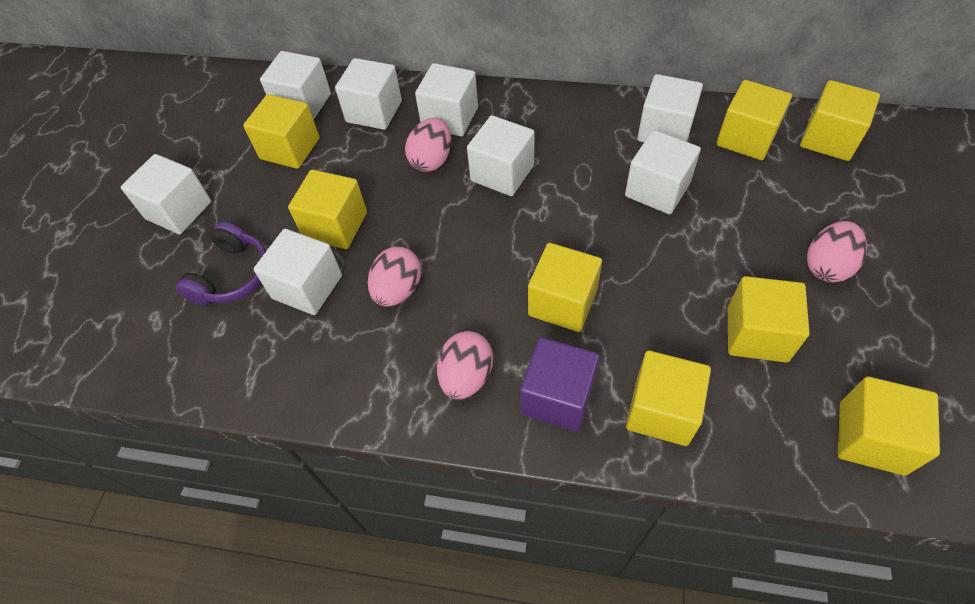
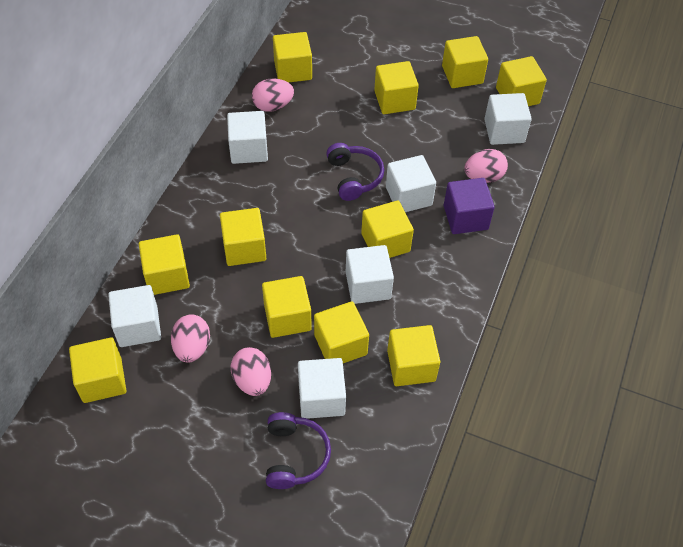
purple headphones: [176,221,267,305] = 1 -> [266,412,331,489] [326,143,384,201] = 2
white cube: [121,154,211,234] [254,229,342,315] [260,51,331,120] [335,58,402,130] [415,63,478,136] [467,115,535,196] [625,130,701,214] [637,74,703,142] = 8 -> [108,285,161,347] [227,111,268,164] [298,358,346,419] [346,245,394,304] [386,155,436,212] [484,93,532,145] = 6
yellow cube: [243,94,320,169] [288,170,367,249] [528,243,602,332] [626,351,711,446] [716,80,792,160] [728,276,810,363] [800,80,880,161] [838,377,940,476] = 8 -> [69,338,126,403] [139,234,190,295] [220,208,266,266] [262,276,312,338] [273,32,312,83] [314,301,369,363] [361,200,414,258] [374,61,419,114] [387,325,440,386] [442,36,488,88] [496,56,547,106] = 11

